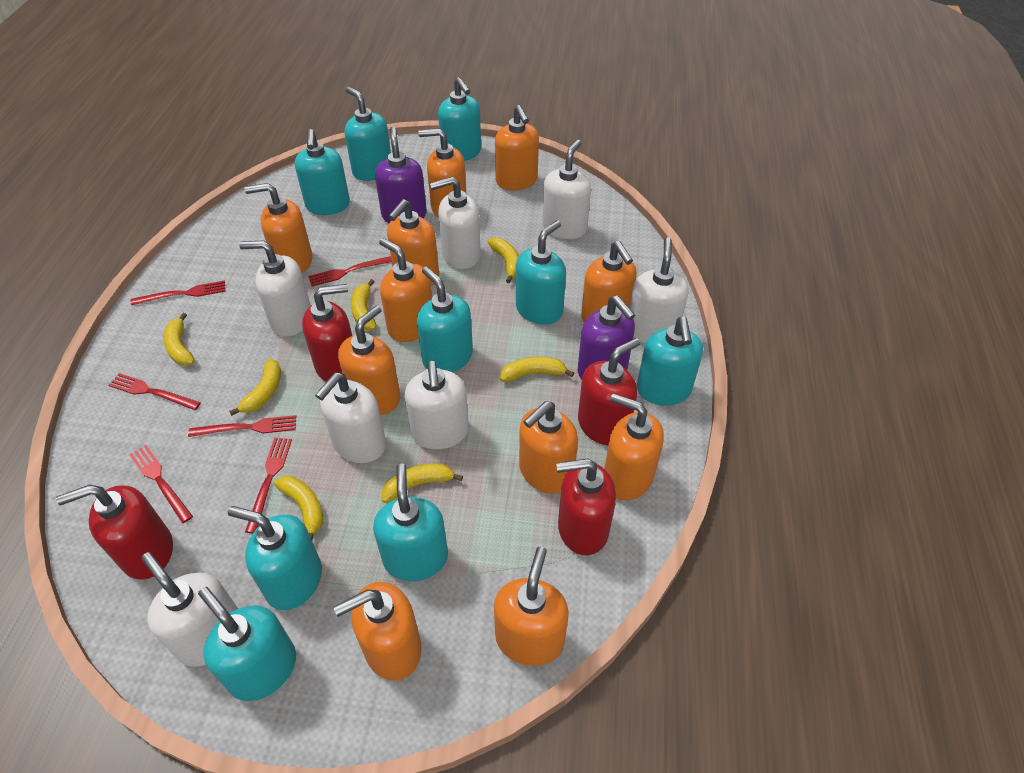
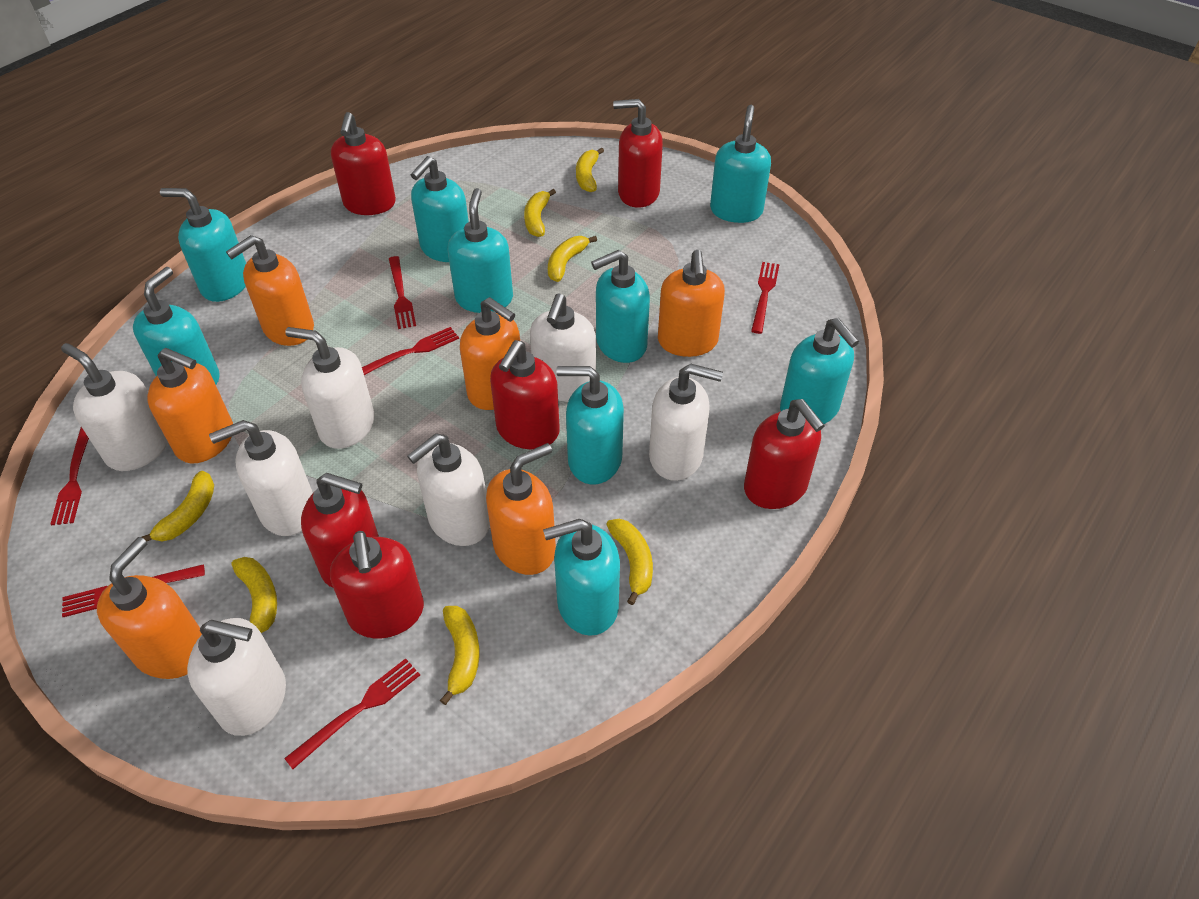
orange soap dispenser: [245,183,312,273] [334,582,422,680] [338,305,400,415] [379,238,432,342] [387,199,439,286] [418,128,467,218] [494,547,569,666] [495,105,539,191] [519,401,578,494] [581,241,637,322] [605,393,664,501] = 11 -> [97,537,202,679] [147,348,233,463] [226,235,314,346] [460,297,520,410] [486,443,556,575] [658,250,725,357] = 6
purple soap dispenser: [375,127,427,223] [578,295,635,379] = 2 -> none = 0
red soap dispenser: [56,485,173,580] [302,284,352,382] [556,458,616,555] [578,338,640,446] = 4 -> [301,473,379,588] [330,531,424,638] [331,112,396,215] [490,340,560,449] [613,99,663,208] [744,399,825,509] = 6

